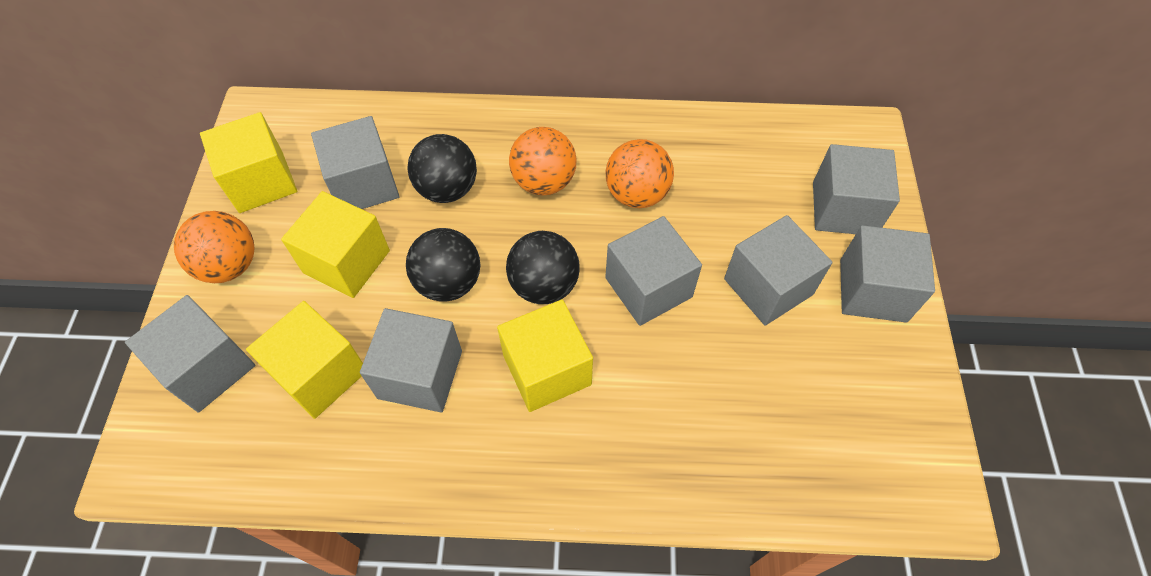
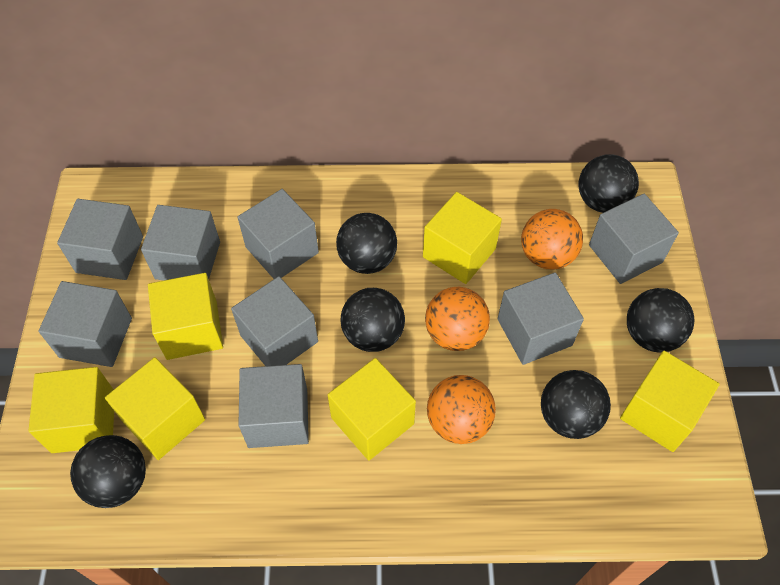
black ball: [406,228,481,302] [408,134,477,203] [506,231,580,304] = 3 -> [70,435,146,508] [336,213,397,274] [341,288,405,352] [541,370,611,439] [578,155,639,213] [627,288,694,353] = 6
grey cube: [125,295,255,413] [311,116,400,209] [360,308,462,413] [605,216,702,326] [724,215,833,326] [813,144,900,234] [840,225,935,323] = 7 -> [38,281,132,367] [57,199,143,280] [141,205,220,280] [231,276,318,366] [238,189,319,279] [238,364,309,448] [498,272,584,365] [589,194,679,284] = 8
yellow cube: [200,112,297,213] [246,301,363,419] [281,191,390,298] [497,299,593,412] = 4 -> [28,367,114,453] [105,357,205,460] [148,273,223,360] [328,358,416,461] [423,192,502,284] [620,350,720,452] = 6

